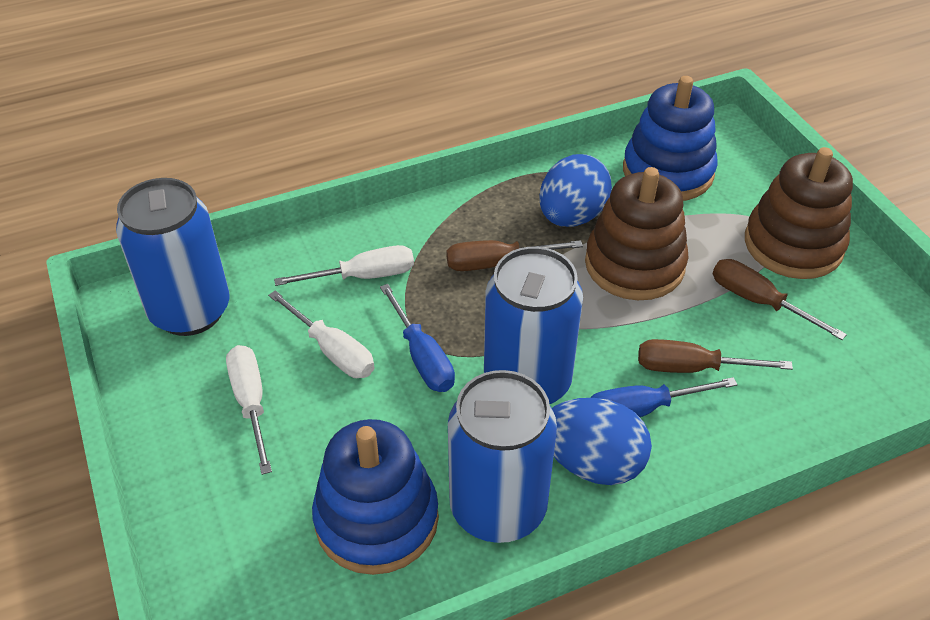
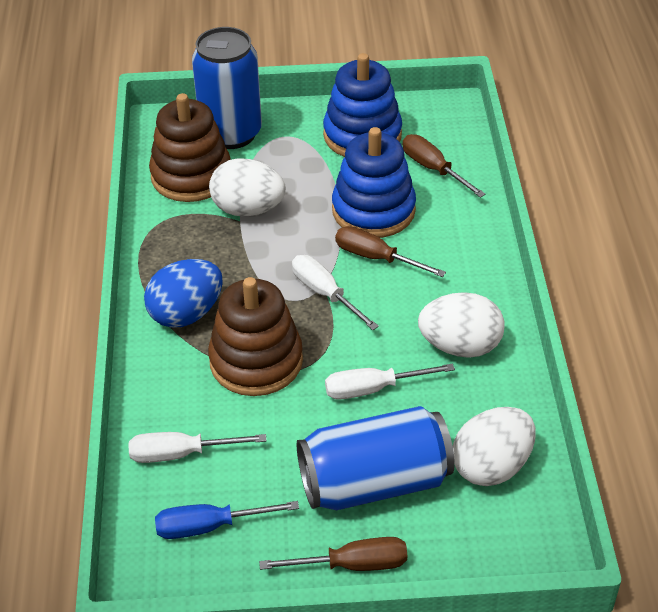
blue can: [116,178,229,336] [448,370,557,543] [484,247,583,404] = 3 -> [192,27,262,149] [297,406,455,510] = 2
blue egg: [539,154,612,227] [552,398,652,485] = 2 -> [144,259,223,328] = 1
blue screwdriver: [380,284,455,392] [590,377,738,417] = 2 -> [155,501,299,539] = 1
white egg: none = 0 -> [209,158,286,216] [418,292,505,358] [453,407,536,486] = 3

